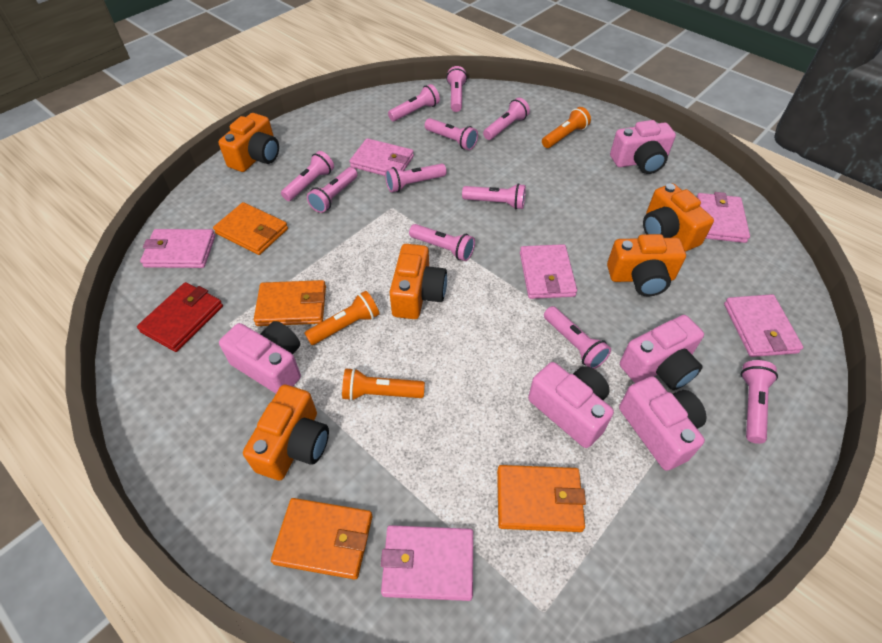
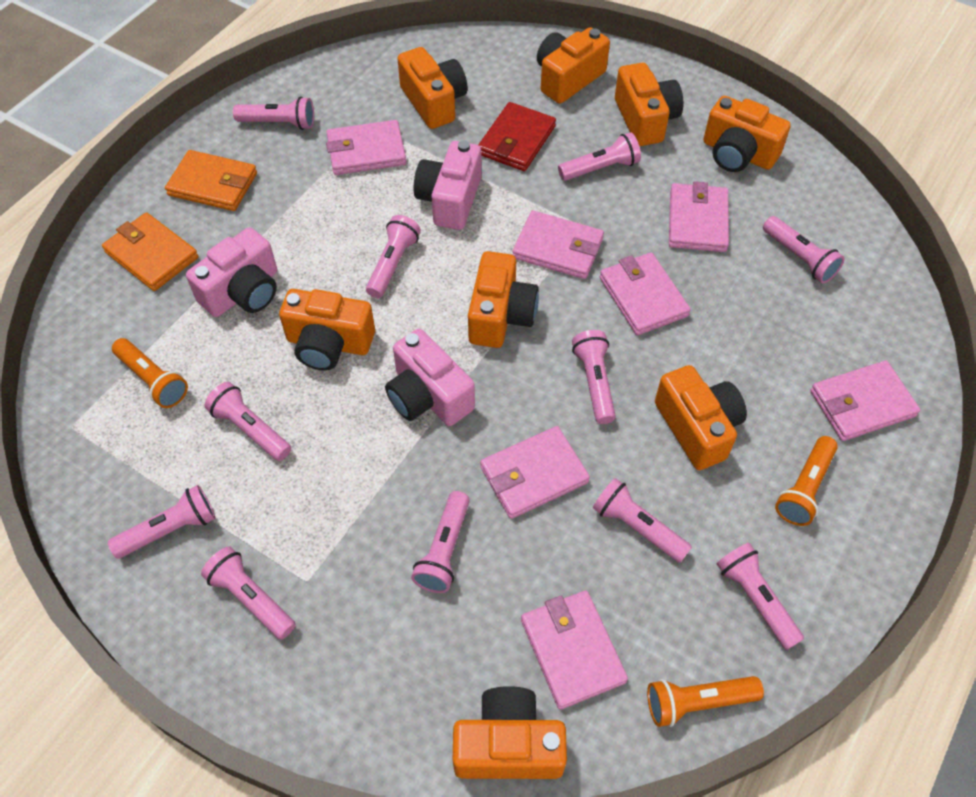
orange camera: [218,113,279,172] [243,385,329,480] [389,244,447,319] [607,234,686,296] [643,183,714,251] = 5 -> [279,289,375,371] [397,47,468,129] [453,686,567,779] [468,251,539,348] [537,27,610,104] [615,63,683,146] [655,365,747,470] [703,96,791,172] = 8
orange wallet: [213,202,288,255] [254,280,326,326] [271,498,372,580] [497,465,586,532] = 4 -> [102,212,199,291] [165,150,257,211] = 2
pink camera: [219,321,301,393] [528,362,614,448] [610,120,676,174] [619,376,707,471] [620,315,704,390] = 5 -> [186,228,277,317] [385,329,475,426] [413,140,482,230] = 3
pink wallet: [140,229,215,268] [350,138,414,176] [381,525,473,601] [520,244,577,299] [697,192,750,243] [724,294,803,357] = 6 -> [326,120,406,175] [480,426,590,519] [512,211,604,279] [521,590,628,709] [600,252,691,335] [669,181,729,252] [810,361,920,441] = 7

